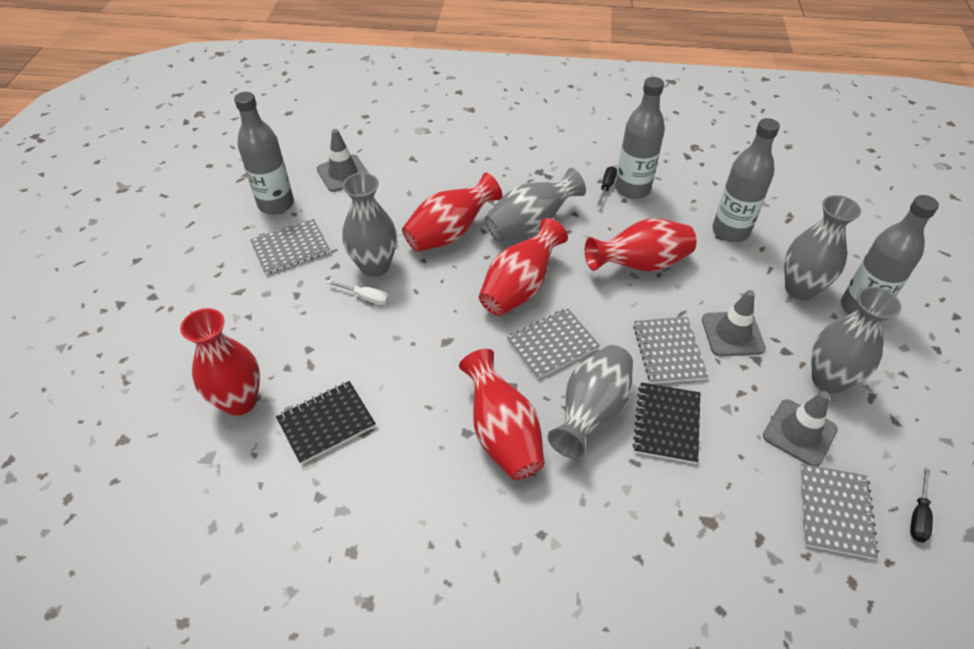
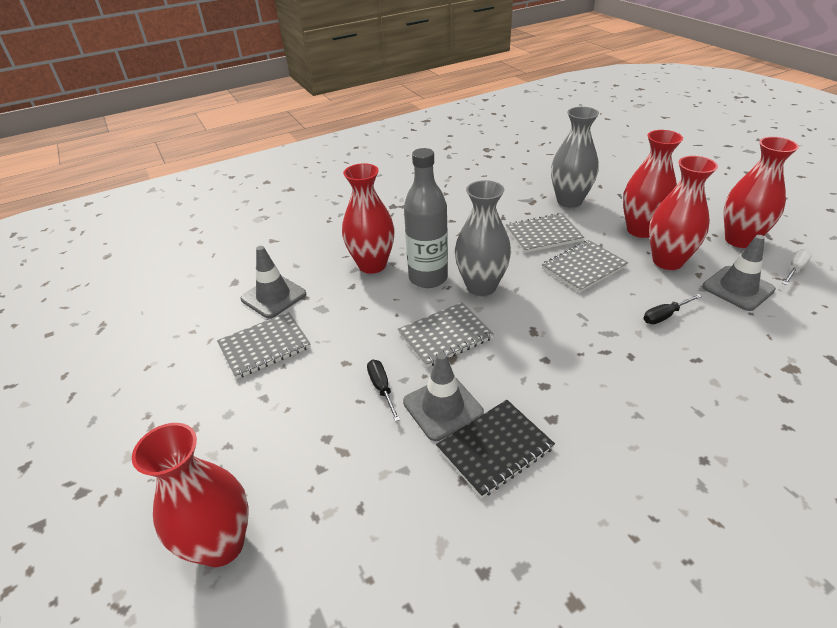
black notebook: [276,381,376,464] [633,382,700,464] = 2 -> [436,400,555,498] = 1
grey bottle: [234,92,294,215] [615,77,665,199] [713,118,780,242] [841,195,939,314] = 4 -> [404,148,448,288] = 1
grey vase: [342,173,397,277] [485,168,586,241] [548,345,633,459] [784,195,861,300] [811,286,901,394] = 5 -> [455,180,511,296] [551,107,599,208] = 2

